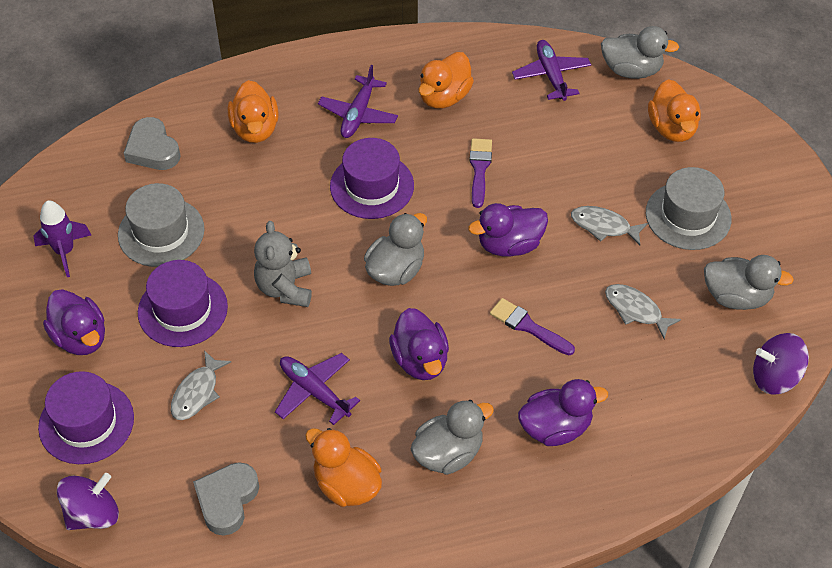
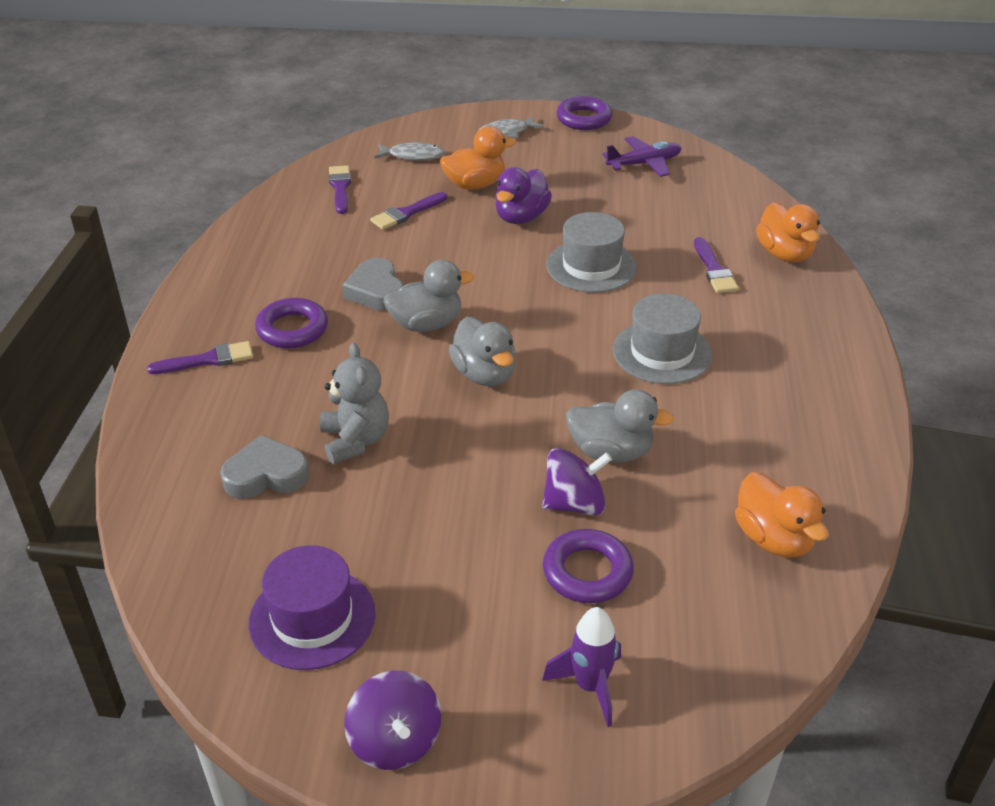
grey duck: [364,213,427,286] [411,400,494,475] [601,26,679,79] [704,255,794,310] = 4 -> [383,260,474,332] [449,317,516,386] [566,389,674,463] = 3
grey fish: [171,350,231,420] [571,206,648,245] [605,284,681,339] = 3 -> [374,141,445,161] [478,115,544,138] = 2
orange duck: [228,80,279,143] [305,428,382,507] [419,52,474,109] [648,79,701,142] = 4 -> [440,126,516,190] [735,472,829,557] [756,202,820,262] = 3
purple brush: [469,138,492,208] [490,298,575,355] = 2 -> [147,341,253,374] [329,165,351,214] [370,192,447,230] [694,237,739,293] = 4
purple duck: [43,289,105,355] [389,308,449,380] [468,203,548,257] [518,379,608,446] = 4 -> [495,167,552,224] = 1
purple hat: [38,371,134,464] [138,260,228,347] [330,138,414,219] = 3 -> [249,545,376,670] = 1
purple plane: [275,353,360,425] [318,65,398,138] [512,40,591,101] = 3 -> [603,136,681,177] = 1
purple ring: none = 0 -> [255,298,328,348] [543,529,634,603] [556,96,612,130] = 3

